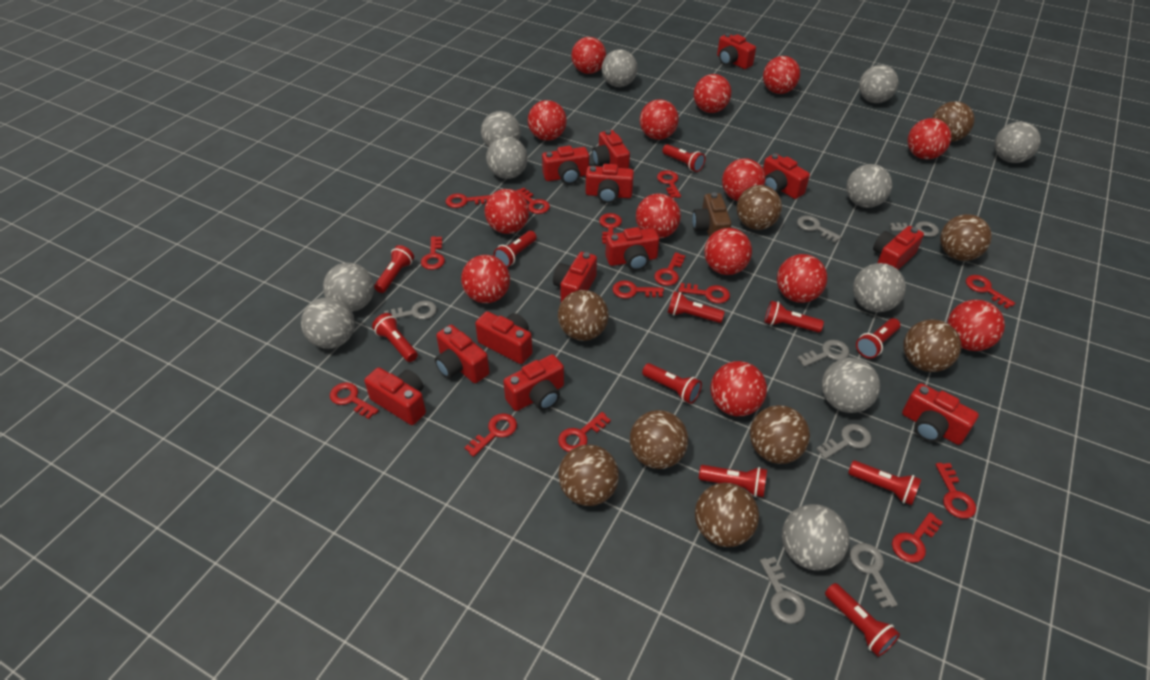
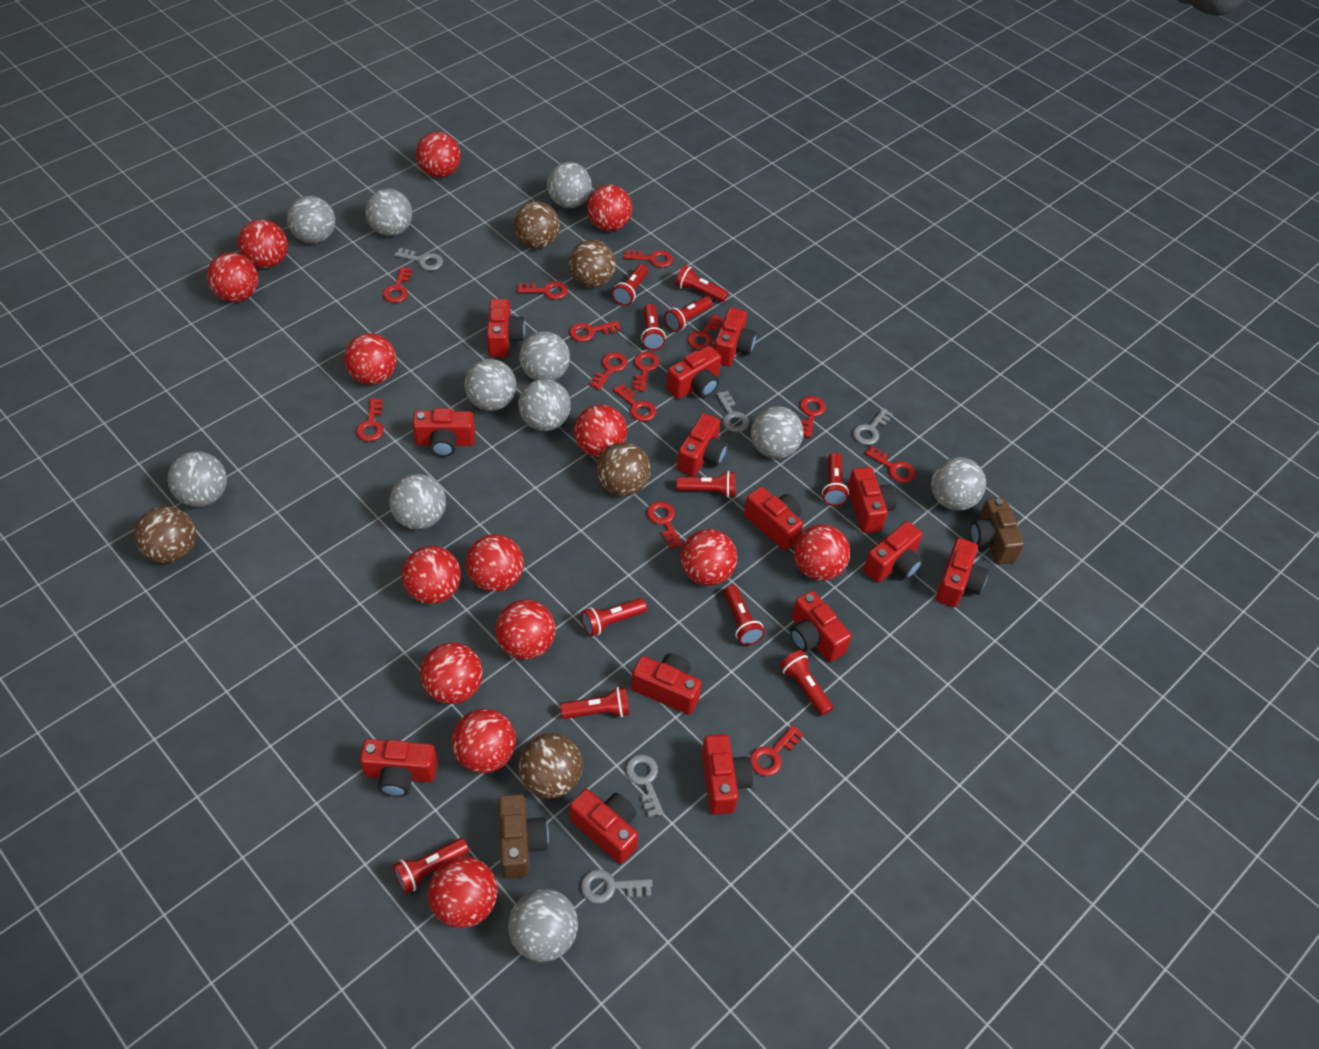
brown ball: [558,290,609,341] [558,444,619,506] [630,410,688,469] [695,483,759,547] [737,185,782,230] [750,405,810,464] [903,319,961,372] [932,101,975,142] [940,214,992,261] = 9 -> [134,506,196,563] [514,201,560,249] [518,733,583,799] [569,240,616,288] [597,442,651,496] = 5
brown camera: [692,192,731,237] = 1 -> [498,794,549,879] [970,497,1024,564] = 2
grey key: [384,301,437,319] [760,557,806,624] [797,216,842,242] [798,340,849,367] [817,424,871,459] [850,543,898,608] [890,221,939,237] = 7 -> [394,248,443,271] [581,870,653,904] [625,754,664,817] [716,391,749,432] [853,408,893,445] = 5
red camera: [364,367,426,425] [435,325,490,383] [475,311,533,364] [503,354,564,411] [542,146,589,184] [553,252,597,302] [586,164,634,203] [592,130,630,169] [605,227,659,271] [717,33,756,69] [763,153,810,199] [873,226,924,270] [902,383,979,445] = 13 -> [360,739,438,797] [413,408,475,457] [487,299,525,357] [570,789,638,864] [631,653,702,714] [666,346,721,399] [677,413,727,477] [702,734,753,815] [714,307,756,366] [744,487,803,550] [790,591,852,662] [847,467,897,533] [863,521,923,583] [936,538,988,607] = 14
red key: [330,382,379,419] [421,236,445,270] [446,193,491,208] [465,413,517,457] [516,187,550,214] [558,412,611,452] [599,213,622,244] [613,281,664,298] [654,252,685,286] [657,170,681,198] [678,283,730,304] [892,512,943,563] [936,463,976,519] [966,275,1015,309] = 14 -> [356,398,384,441] [382,267,412,303] [517,282,568,299] [569,321,621,342] [590,352,628,390] [613,384,656,421] [624,250,673,267] [633,352,660,392] [647,501,683,549] [688,314,723,350] [750,725,804,776] [800,396,826,438] [864,446,916,483] = 13

